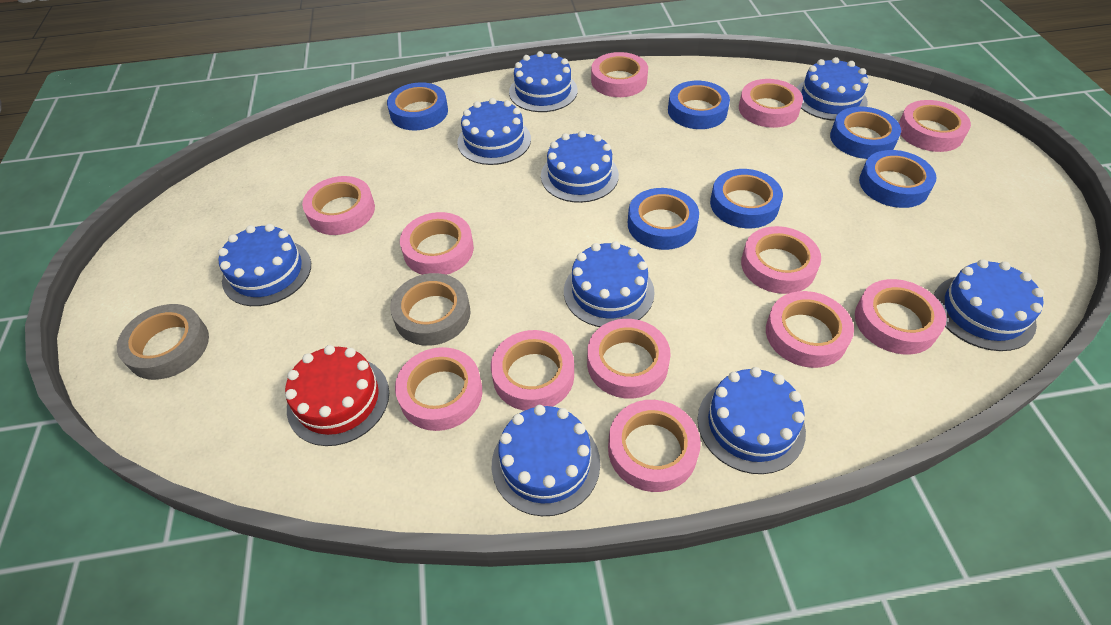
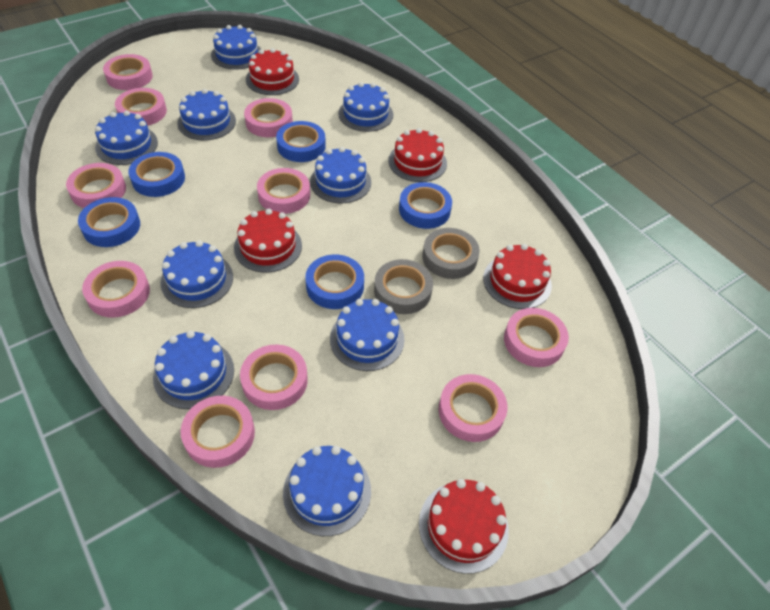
blue tape: [387,82,448,130] [628,188,699,250] [668,81,730,129] [710,169,783,228] [830,107,901,159] [859,150,937,208] = 6 -> [78,197,140,247] [128,152,185,197] [276,121,326,162] [305,254,364,309] [399,182,452,229] = 5
pink tape: [302,176,375,235] [395,347,482,431] [400,212,474,275] [491,330,574,411] [587,319,671,399] [591,52,648,97] [608,400,701,492] [739,79,803,128] [741,226,821,294] [766,291,854,368] [855,279,947,354] [899,100,971,152] = 12 -> [66,163,126,208] [82,261,150,318] [103,54,153,90] [115,88,167,126] [181,396,255,468] [240,345,308,410] [244,98,293,137] [257,168,310,214] [439,374,507,442] [504,308,569,367] = 10
red cake: [285,345,389,446] = 1 -> [234,209,302,273] [246,48,299,95] [388,128,447,182] [419,479,509,574] [483,244,552,309] = 5

